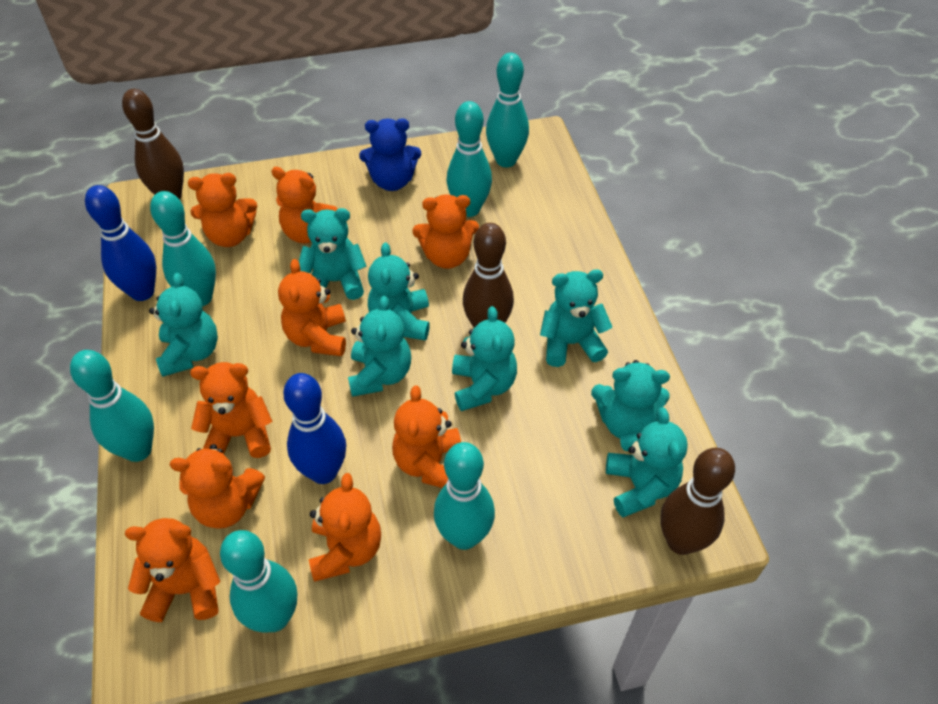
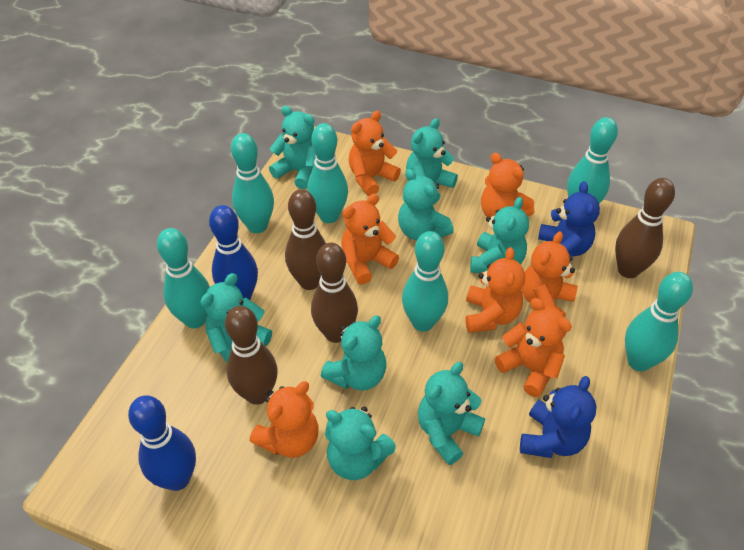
blue teddy bear: [359,119,421,191] = 1 -> [520,376,596,458] [538,181,600,259] = 2
brown bowling pin: [122,89,184,200] [463,223,514,328] [660,448,735,555] = 3 -> [225,306,278,405] [285,189,326,290] [311,243,358,343] [615,178,675,278] = 4
orange teddy bear: [125,518,221,622] [170,444,265,529] [188,173,257,247] [190,362,272,458] [271,167,338,243] [278,259,346,356] [309,473,381,582] [392,385,461,488] [412,194,479,269] = 9 -> [250,381,319,458] [341,194,399,285] [348,111,401,196] [465,247,525,333] [481,152,534,217] [495,298,572,397] [521,231,578,318] = 7

